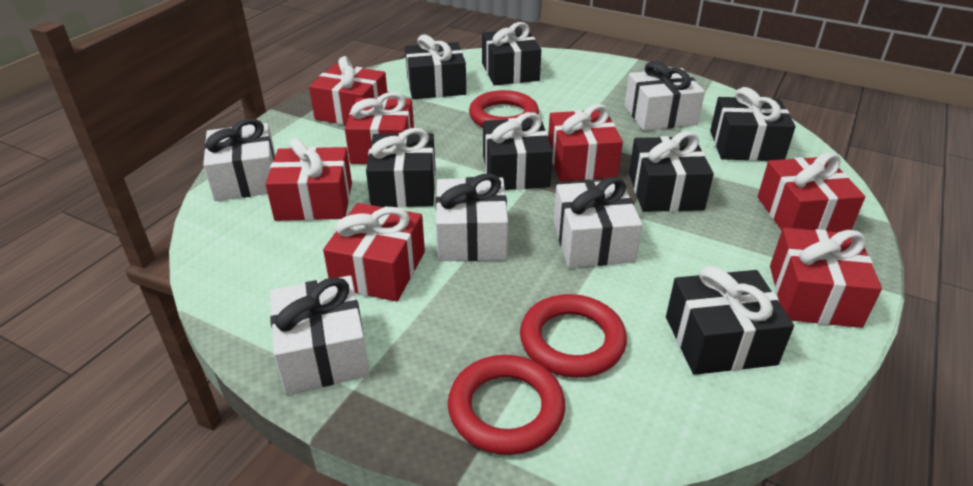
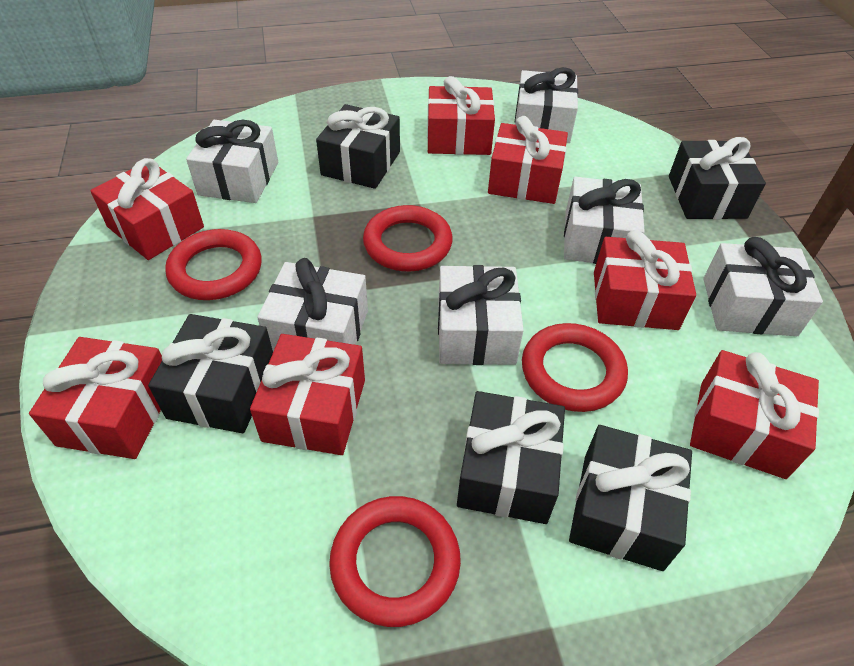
black gift: [366,128,436,207] [405,35,466,99] [482,22,541,86] [483,112,553,190] [629,131,714,212] [666,266,794,375] [710,87,796,161] = 7 -> [148,314,273,433] [316,104,400,189] [457,391,565,524] [569,425,692,571] [669,137,766,219] = 5
red ring: [448,355,565,455] [469,90,539,127] [520,294,627,378] = 3 -> [165,229,262,300] [329,496,461,627] [363,205,452,271] [522,323,628,412] = 4
white gift: [203,118,275,201] [270,275,370,394] [435,174,508,261] [554,177,643,268] [625,61,705,131] = 5 -> [186,120,278,203] [257,258,368,352] [438,265,524,365] [515,67,578,143] [564,177,645,264] [703,237,823,336] = 6

